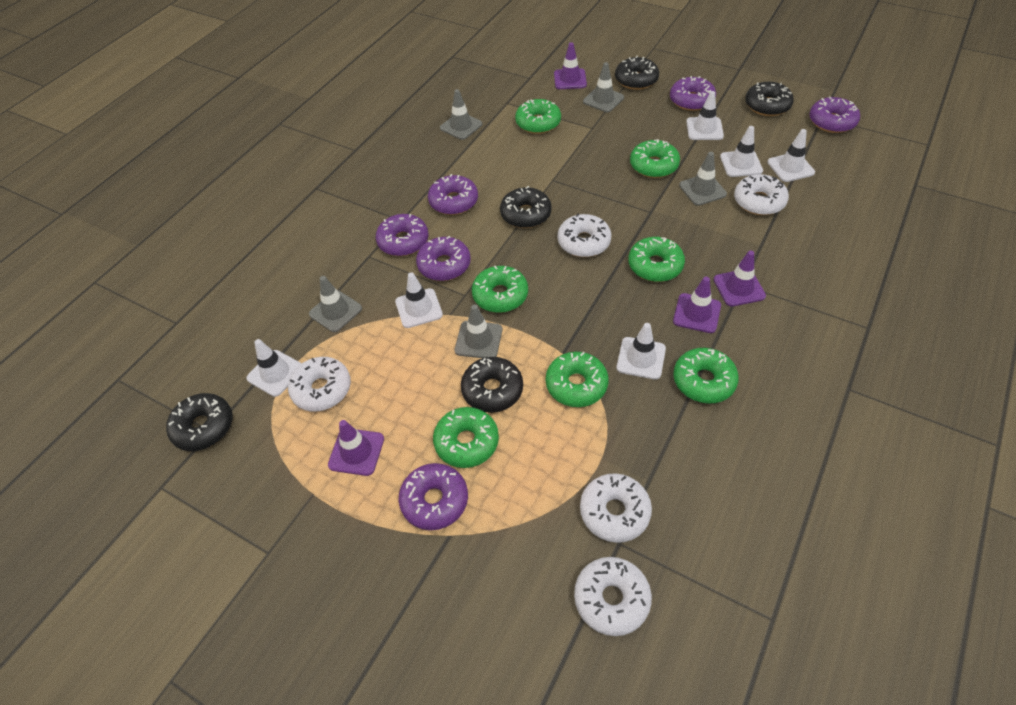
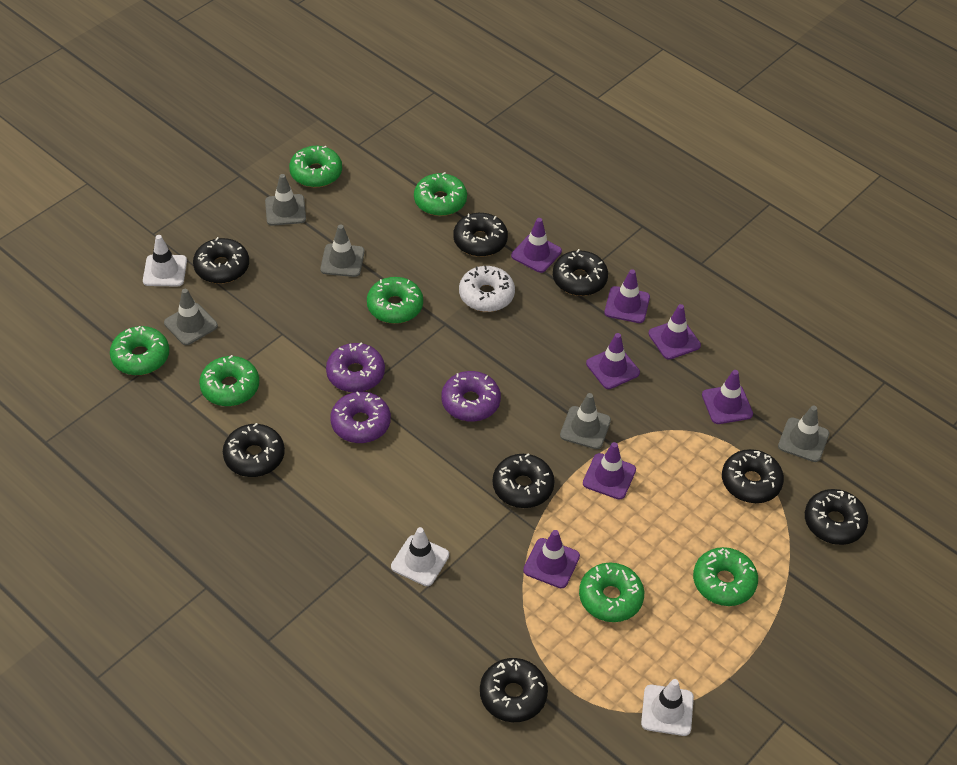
black donut: [166,393,233,451] [461,357,523,413] [500,186,552,228] [615,56,659,90] [745,82,794,116] = 5 -> [193,237,249,284] [223,423,285,477] [453,213,508,257] [480,658,548,722] [493,453,555,508] [553,249,608,296] [722,449,784,503] [805,489,868,545] = 8
purple donut: [376,214,428,256] [399,463,468,530] [416,236,471,281] [428,174,478,215] [670,76,716,111] [809,97,860,133] = 6 -> [326,343,385,392] [330,391,391,443] [442,371,501,422] = 3
purple traffic cone: [328,420,384,476] [554,42,587,89] [673,277,721,333] [714,251,766,306] = 4 -> [511,218,562,273] [523,530,580,588] [583,442,636,500] [586,333,640,389] [604,269,650,323] [648,304,701,360] [702,370,753,424] = 7
white donut: [288,357,351,412] [558,213,611,257] [574,557,652,636] [580,473,652,543] [734,174,789,215] = 5 -> [459,266,515,312] = 1
white traffic cone: [247,339,302,397] [395,272,443,328] [616,323,666,380] [686,91,724,140] [720,126,763,177] [767,129,815,182] = 6 -> [143,235,187,286] [391,527,449,586] [641,679,694,736] = 3

